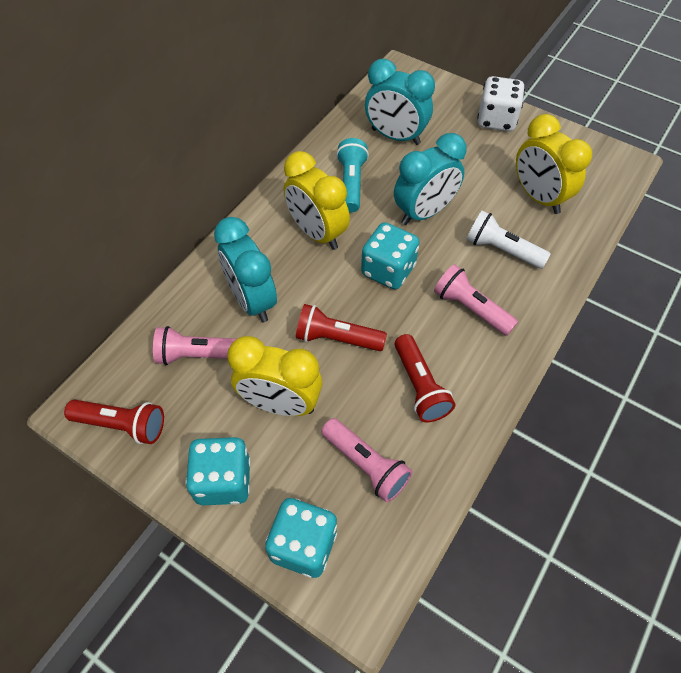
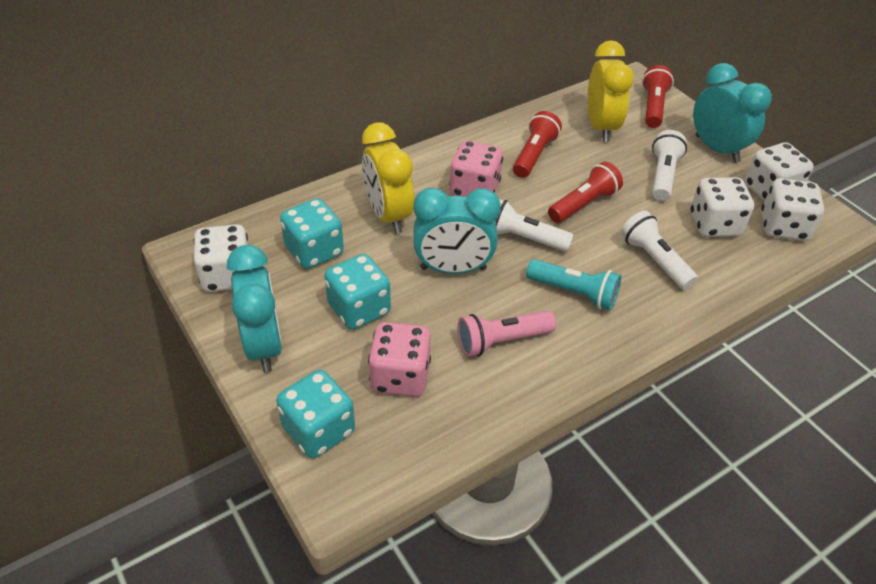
pink dice: none = 0 -> [368,322,431,397] [449,140,503,197] = 2
pink flashlight: [153,326,236,365] [321,418,412,502] [434,264,518,336] = 3 -> [457,311,556,357] = 1
white dice: [477,76,525,132] = 1 -> [193,224,249,292] [691,177,754,237] [745,142,814,201] [761,178,824,241] = 4
white flashlight: [467,210,551,269] = 1 -> [495,199,574,252] [621,211,698,290] [652,130,687,201] = 3
yellow clock: [227,336,322,416] [284,151,350,250] [516,114,592,214] = 3 -> [362,123,414,234] [588,40,634,142] = 2

